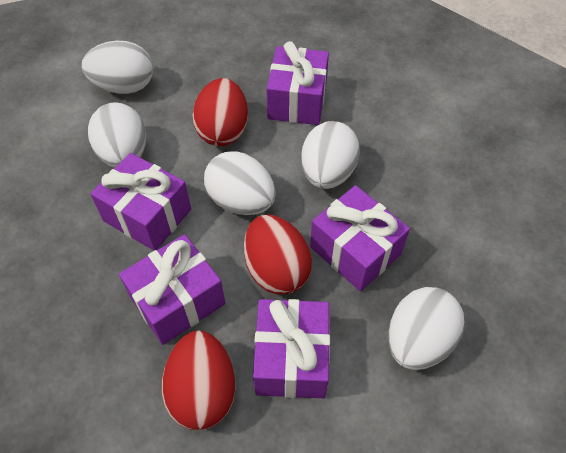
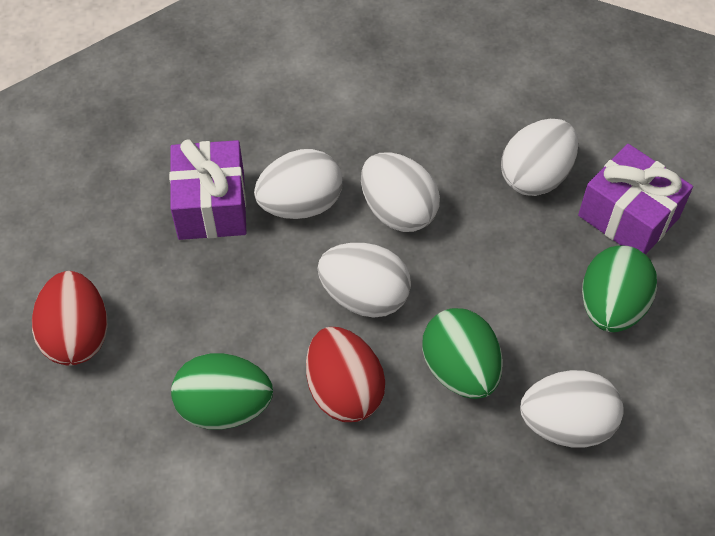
green egg: none = 0 -> [171,353,273,430] [422,308,503,399] [582,246,657,332] = 3
purple gift: [90,153,191,251] [119,234,225,345] [253,299,330,398] [266,41,329,125] [310,185,410,291] = 5 -> [169,139,247,240] [578,144,693,255] = 2
red egg: [162,331,235,430] [193,78,248,146] [244,215,312,295] = 3 -> [32,271,108,366] [306,327,385,422] = 2

